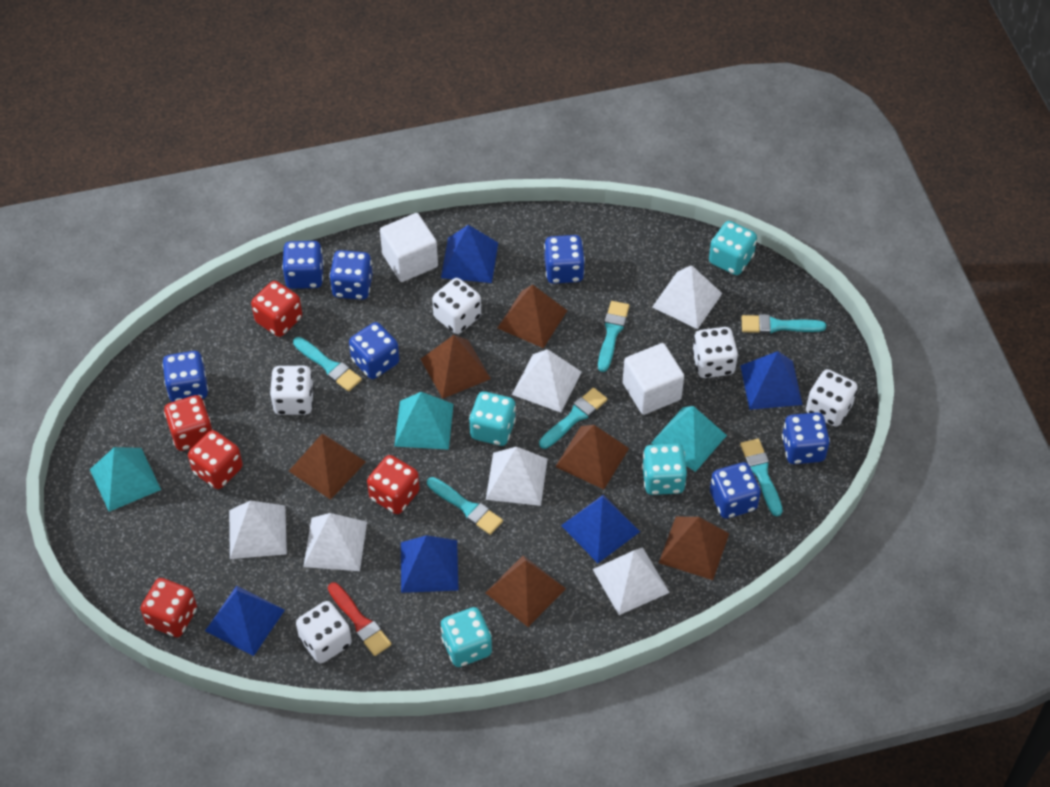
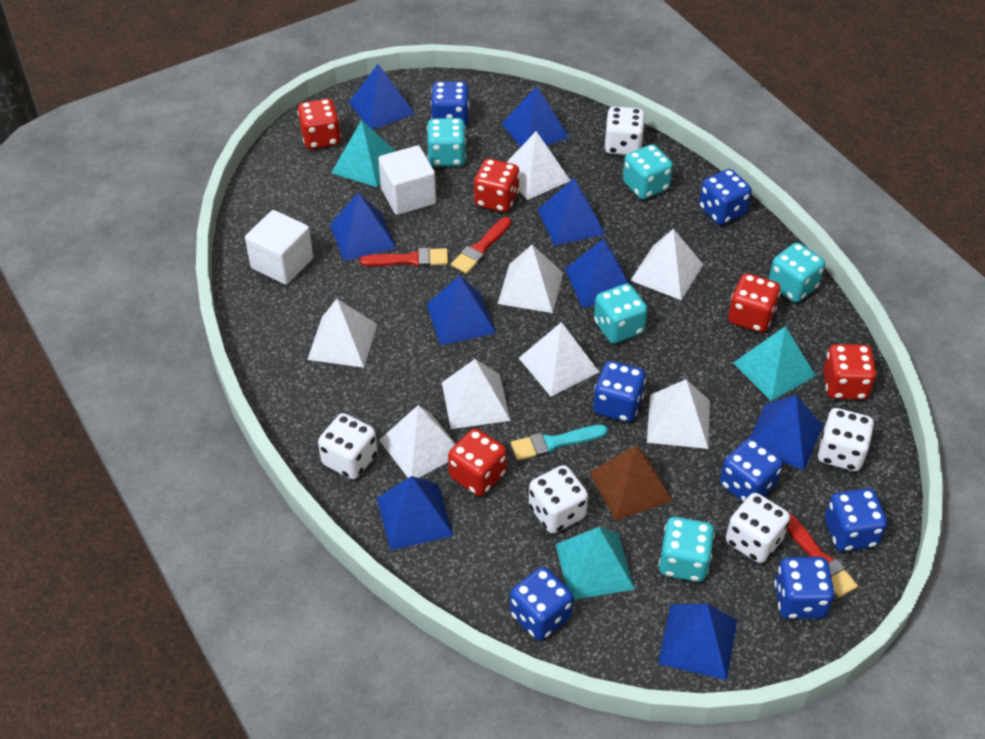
blue pyramid: [205,586,285,656] [401,535,459,593] [441,225,498,283] [561,495,640,563] [740,351,803,410] = 5 -> [330,192,396,261] [349,64,415,130] [377,476,454,550] [426,275,496,346] [501,86,569,147] [538,178,605,246] [565,239,629,308] [658,604,737,680] [750,395,823,470] = 9
brown pyramid: [289,434,366,500] [421,335,491,399] [486,555,566,627] [497,284,568,348] [555,425,629,489] [659,517,729,580] = 6 -> [589,445,673,521] = 1
red brush: [328,582,392,656] = 1 -> [360,248,448,267] [451,217,511,274] [787,513,858,598] = 3
turquoise brush: [293,337,362,392] [427,477,503,535] [539,388,607,449] [598,301,629,372] [740,439,782,516] [741,314,826,334] = 6 -> [511,425,608,461] = 1
turquoise dice: [441,607,492,667] [469,391,516,446] [642,443,687,495] [709,221,757,275] = 4 -> [427,118,466,167] [594,283,648,343] [623,144,673,199] [659,517,715,582] [769,243,825,302] = 5
white pyramid: [229,501,287,559] [303,513,367,571] [486,447,547,506] [512,349,582,412] [593,547,670,615] [652,265,722,329] = 6 -> [307,299,377,368] [379,405,456,478] [442,359,511,429] [498,245,563,313] [507,131,571,200] [519,322,599,396] [630,229,703,300] [647,379,710,449] = 8

